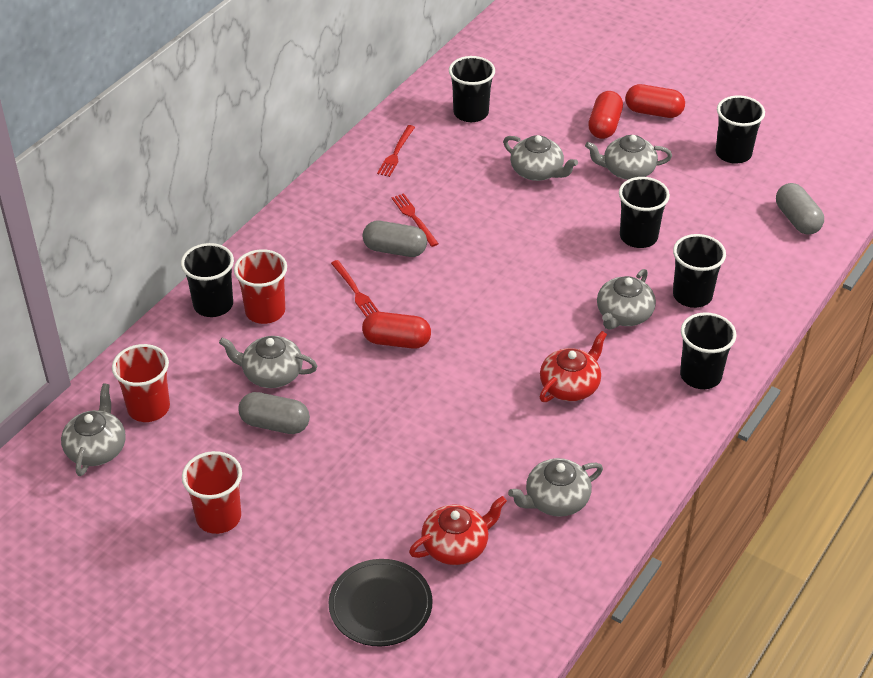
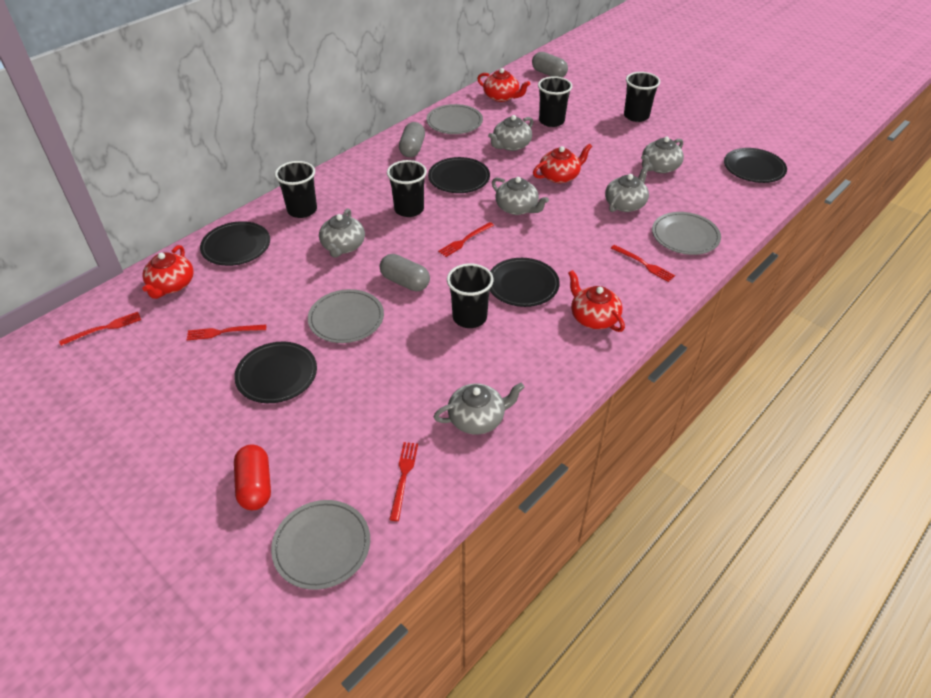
black cup: [181,243,234,317] [449,56,495,122] [619,177,670,248] [673,234,726,308] [680,312,737,389] [716,95,765,164] = 6 -> [275,161,317,218] [387,160,427,217] [447,263,494,328] [538,76,572,127] [624,72,660,122] = 5
black plate: [329,559,433,646] = 1 -> [200,221,270,266] [234,342,317,403] [428,157,490,193] [490,258,560,307] [724,148,787,183] = 5
grey plate: none = 0 -> [271,500,370,590] [308,289,384,343] [426,104,483,134] [652,212,721,255] = 4
red capsule: [362,312,431,349] [588,91,623,139] [625,84,685,118] = 3 -> [234,444,271,510] = 1
red cup: [112,344,170,422] [182,451,242,534] [234,249,287,324] = 3 -> none = 0
red fork: [331,260,379,317] [377,125,415,177] [391,193,439,247] = 3 -> [59,312,141,346] [187,325,266,340] [389,442,418,521] [438,222,494,257] [611,245,675,282] = 5
red teapot: [409,496,507,565] [540,331,607,402] = 2 -> [142,245,194,299] [477,68,530,102] [533,143,592,183] [568,270,625,332] = 4

